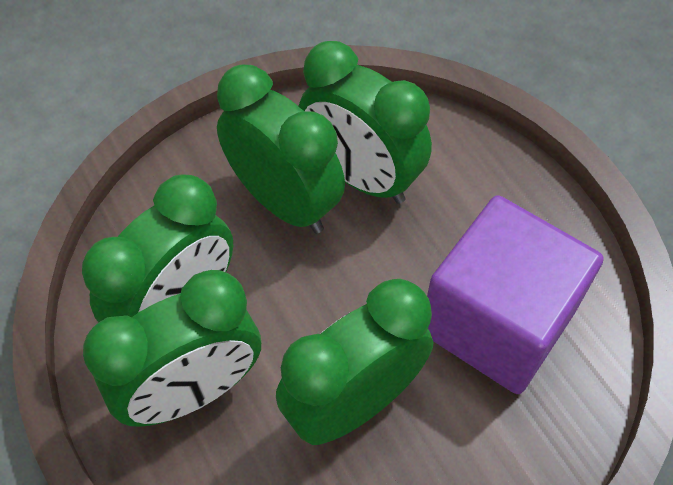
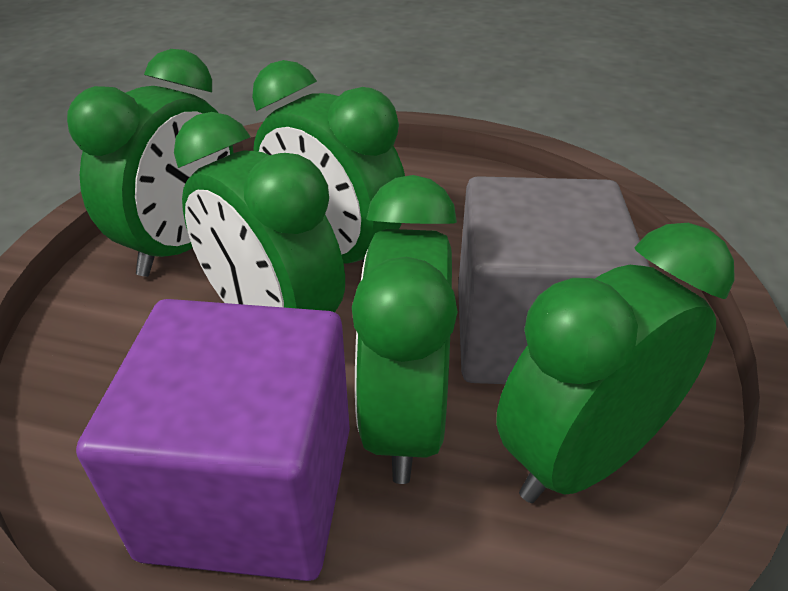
grey cube: none = 0 -> [458,176,650,384] = 1

